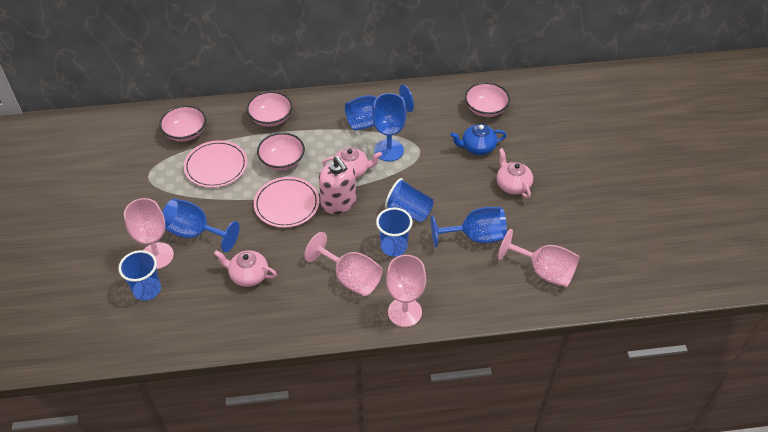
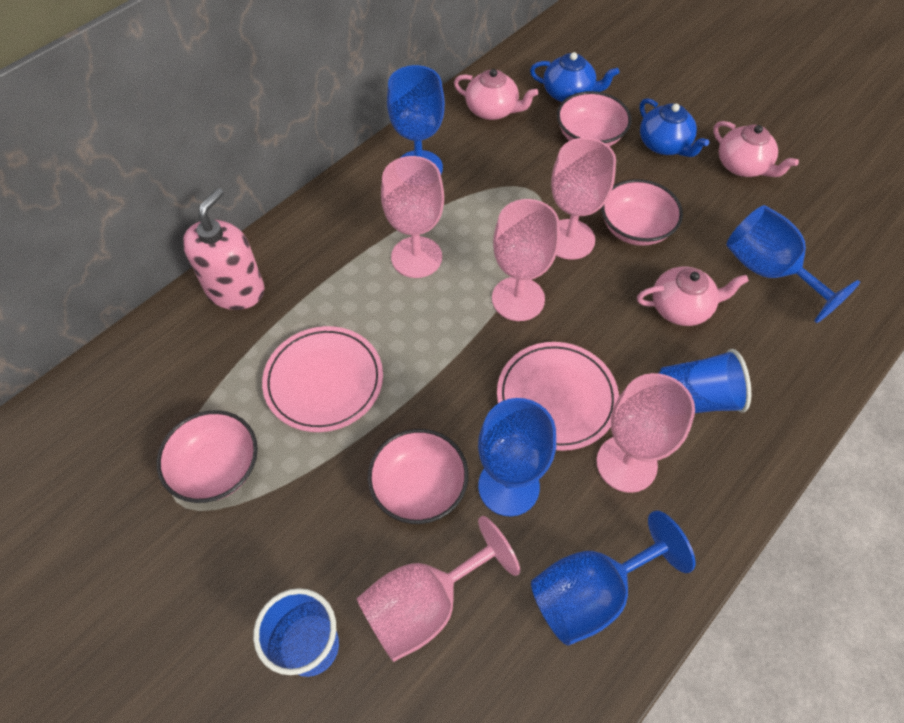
blue cup: [119,250,161,301] [376,208,412,256] [385,178,434,222] = 3 -> [253,588,339,677] [658,349,751,413] = 2
blue teapot: [450,124,506,155] = 1 -> [530,52,619,102] [640,98,709,157] = 2
pink goblet: [124,198,174,269] [304,232,383,296] [386,255,426,327] [498,229,579,287] = 4 -> [357,516,520,662] [381,156,444,278] [492,199,560,321] [551,138,616,260] [596,373,695,493] = 5

